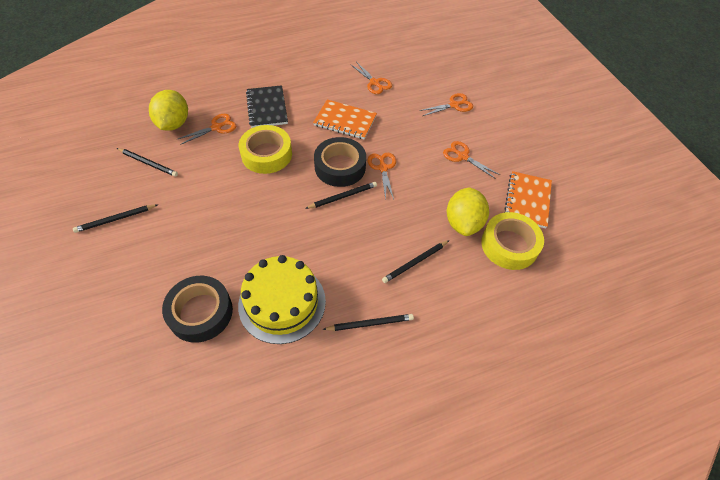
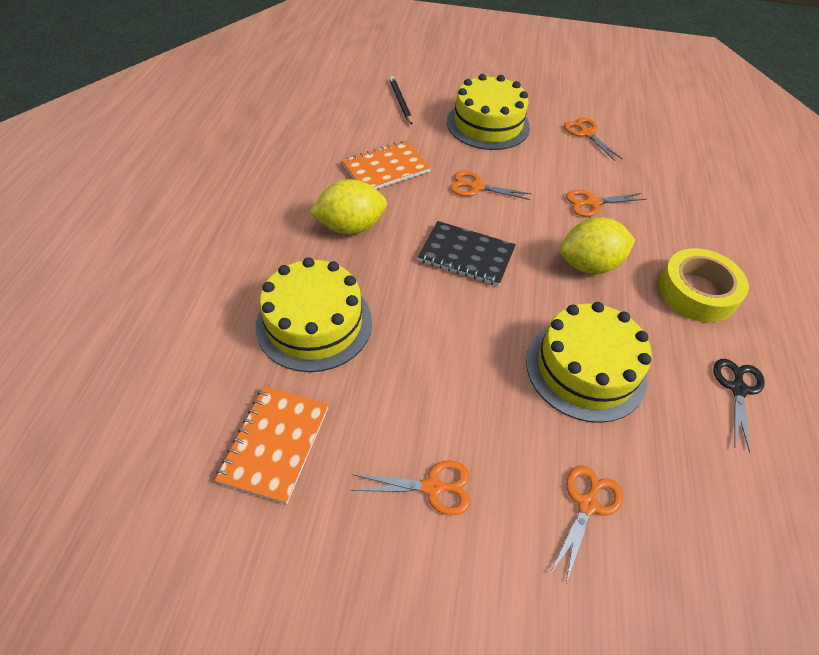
black pencil: [73,204,158,233] [117,148,178,177] [305,182,377,209] [322,314,414,331] [382,240,450,283] = 5 -> [389,76,412,125] = 1
black scissors: none = 0 -> [713,359,765,453] = 1
black tape: [162,276,233,343] [314,137,366,187] = 2 -> none = 0
yellow cake: [238,255,326,344] = 1 -> [256,257,372,372] [447,74,530,150] [526,302,651,423] = 3
yellow tape: [239,125,292,174] [481,212,544,270] = 2 -> [658,248,749,323] = 1

